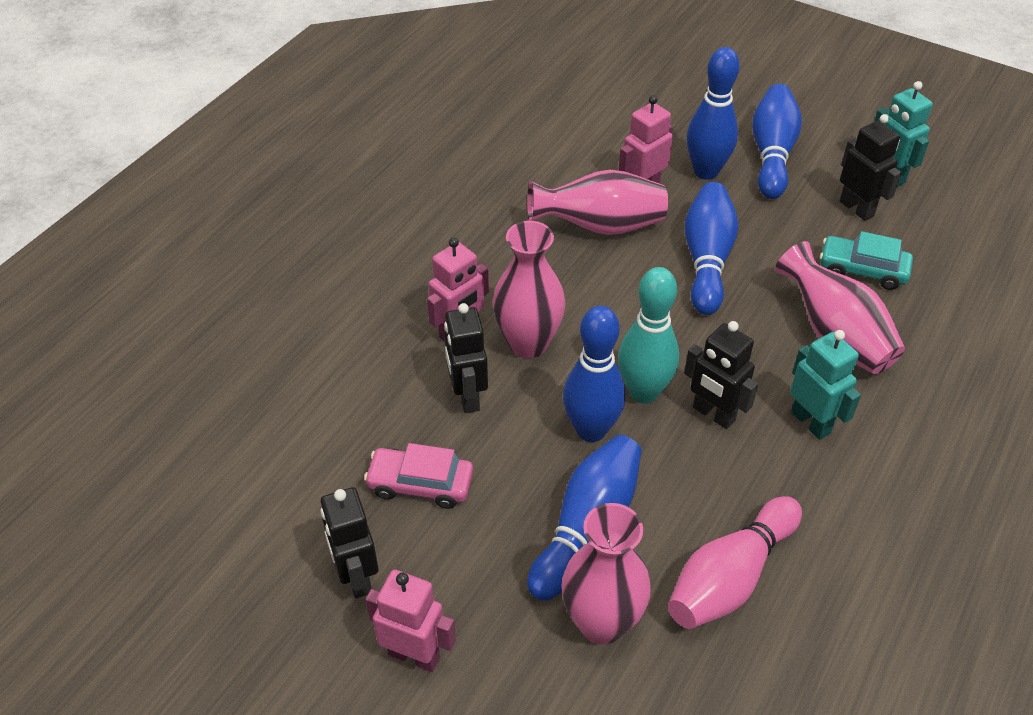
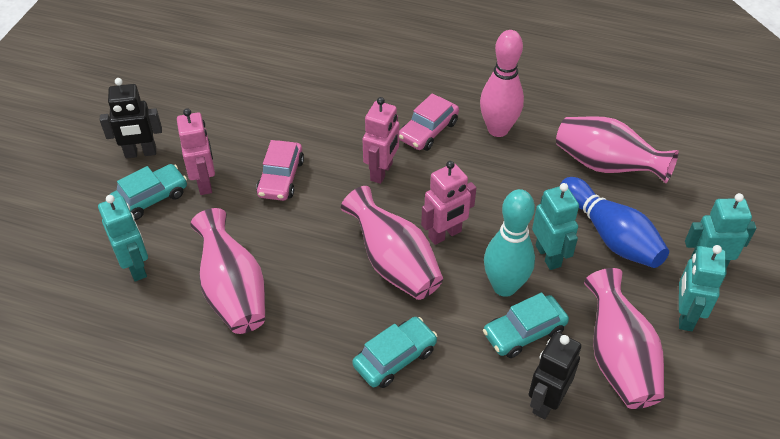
black robot: [320,487,378,598] [444,303,488,413] [684,321,758,429] [840,114,902,221] = 4 -> [100,78,162,158] [529,332,581,419] = 2
blue bowling pin: [527,435,642,601] [563,306,625,442] [685,182,739,315] [687,47,740,180] [752,84,802,199] = 5 -> [560,177,669,268] = 1
pink car: [364,443,473,509] = 1 -> [256,140,304,201] [399,93,459,151] = 2
turquoise car: [820,231,913,290] = 1 -> [109,164,187,220] [352,317,438,388] [483,293,569,358] = 3
turquoise robot: [790,330,861,440] [874,81,933,187] = 2 -> [98,195,148,281] [532,183,579,270] [679,245,726,331] [685,193,756,268] = 4

